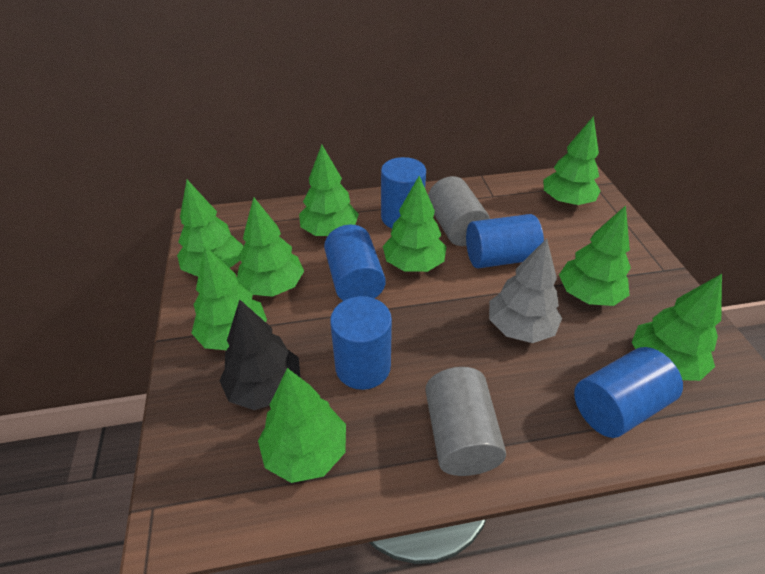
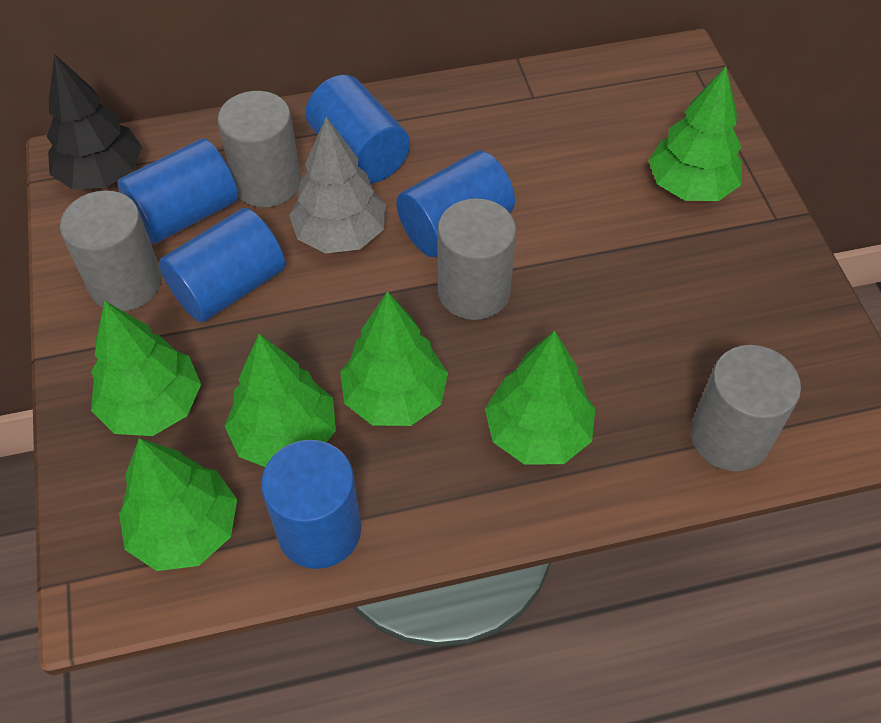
green tree: [177,180,243,276] [191,246,267,350] [237,197,304,297] [258,368,346,483] [299,145,359,236] [383,176,446,272] [543,116,601,206] [559,205,631,306] [632,274,722,381] = 9 -> [91,301,201,436] [119,438,237,571] [225,334,336,467] [340,291,448,426] [485,331,595,465] [648,67,742,201] = 6
grey cylinder: [425,367,506,476] [428,176,490,246] = 2 -> [60,191,162,311] [217,91,301,207] [437,198,516,320] [690,345,801,471] = 4

